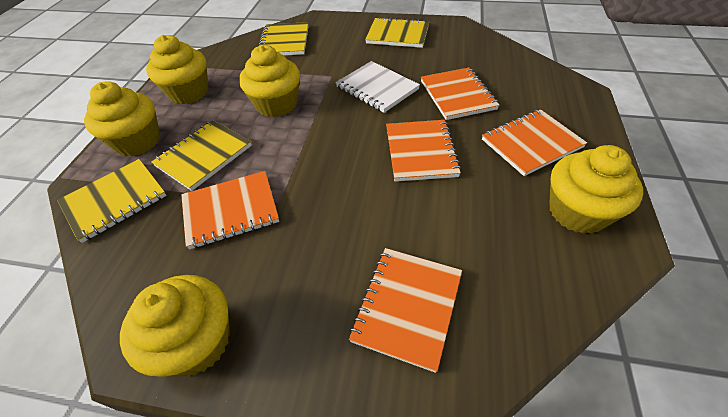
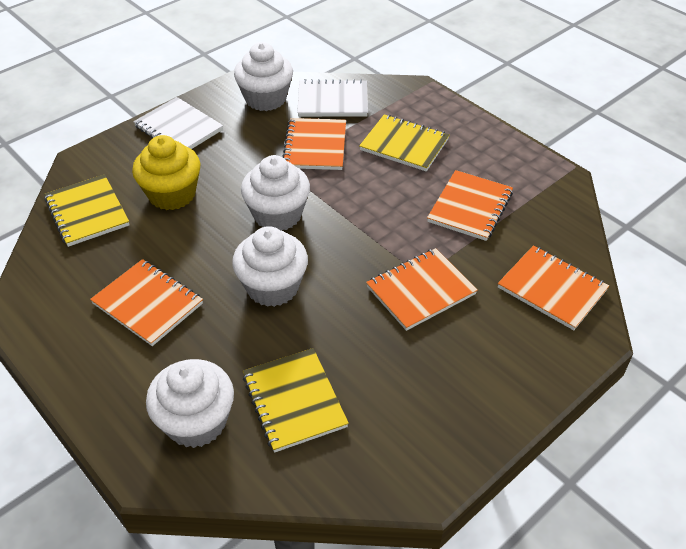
white cupcake: none = 0 -> [146,359,234,448] [232,226,308,307] [234,42,293,111] [241,155,310,231] = 4
white notebook: [336,61,420,113] = 1 -> [133,97,223,149] [297,79,368,117] = 2
yellow cupcake: [84,81,160,156] [120,275,230,377] [146,35,208,104] [239,45,300,117] [549,145,643,234] = 5 -> [132,135,201,210] = 1
yellow notebook: [57,159,167,243] [151,120,252,191] [259,22,308,55] [365,17,429,48] = 4 -> [45,174,130,247] [243,348,349,453] [359,114,450,171] = 3

